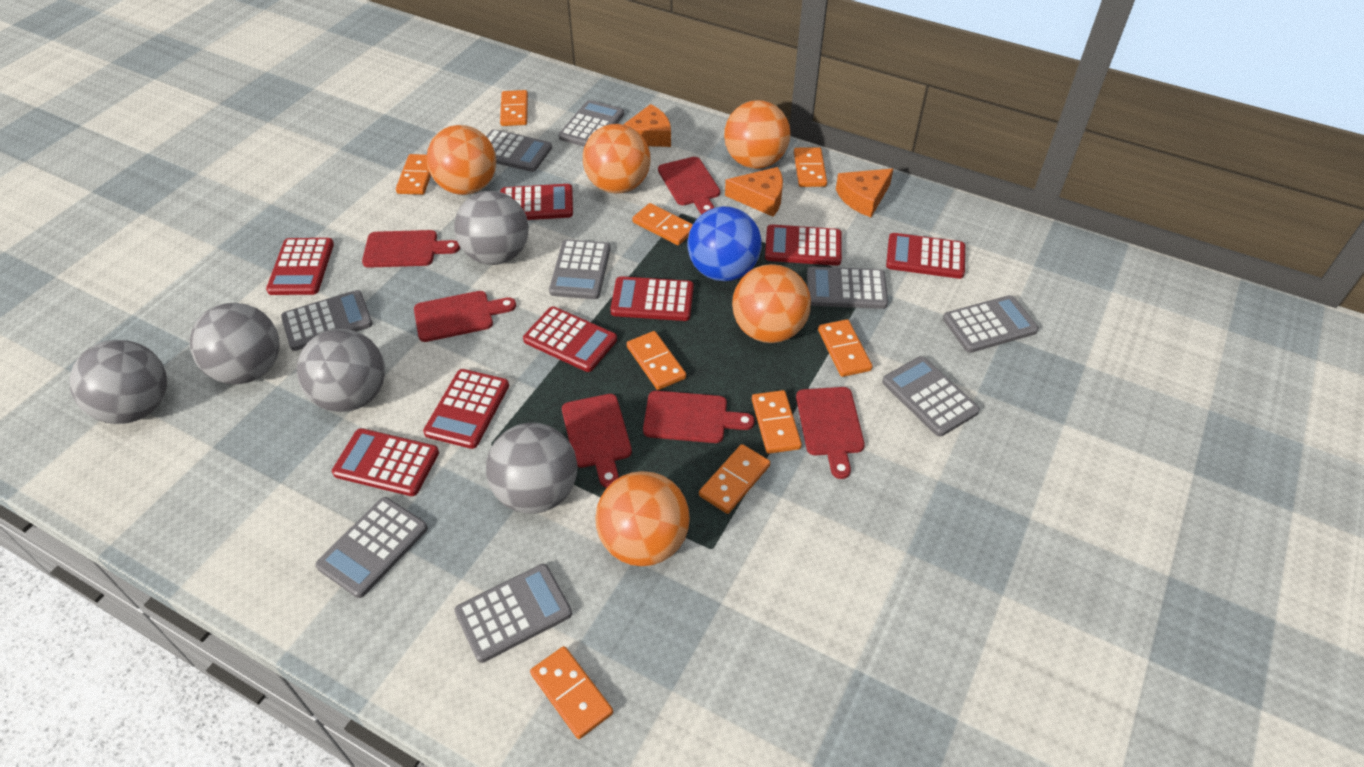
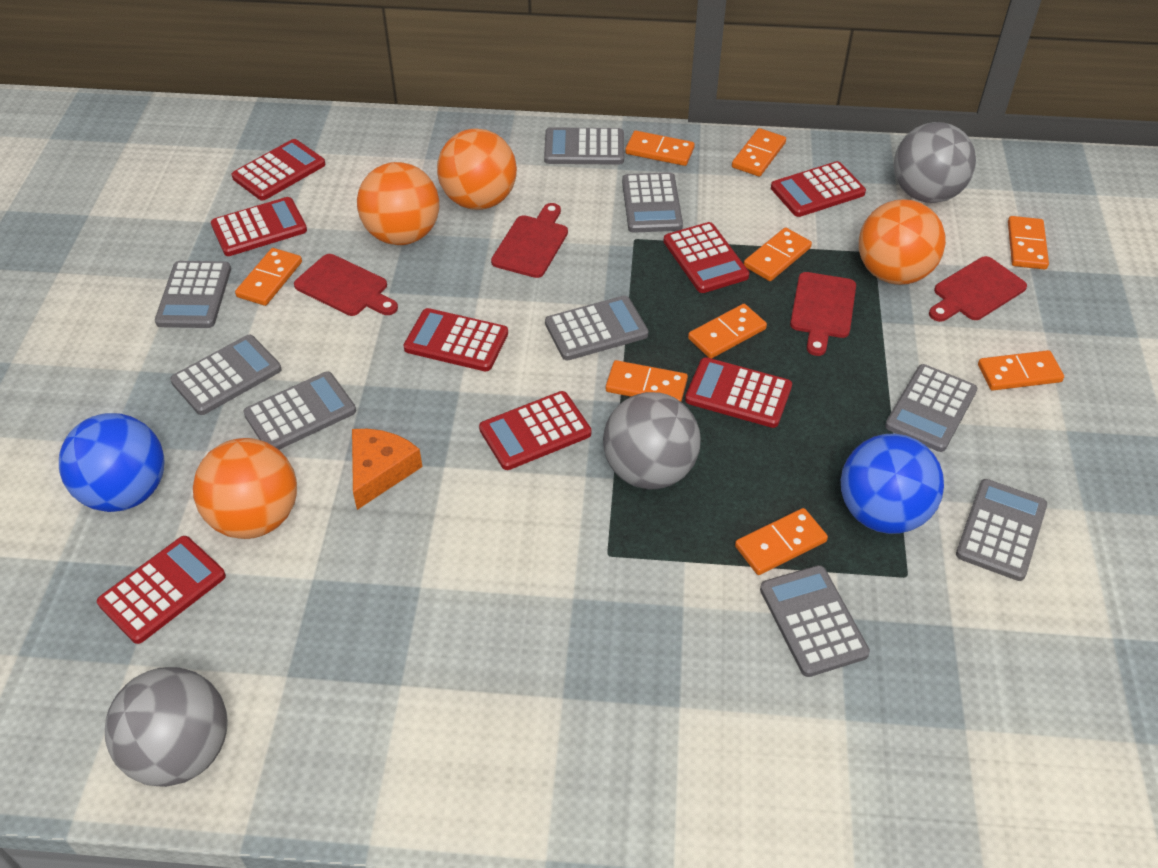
blue ball: [688,206,762,281] = 1 -> [59,413,164,512] [841,434,944,534] = 2
grey ball: [69,340,167,424] [190,303,280,384] [297,329,385,412] [454,191,528,265] [486,423,577,514] = 5 -> [105,667,228,787] [603,392,701,489] [894,122,976,203] = 3
orange ball: [427,125,496,195] [583,124,650,194] [595,471,690,566] [724,100,791,169] [732,264,811,343] = 5 -> [193,438,297,539] [357,162,439,245] [437,128,517,210] [859,199,946,285] = 4
orange cheese: [623,104,671,147] [725,167,783,217] [836,169,893,217] = 3 -> [352,429,422,510] = 1
red cutting board: [362,230,460,268] [414,291,516,342] [562,394,632,488] [643,391,755,443] [658,157,720,215] [796,387,865,479] = 6 -> [294,254,398,316] [491,203,568,278] [790,272,856,356] [929,256,1027,322] = 4

